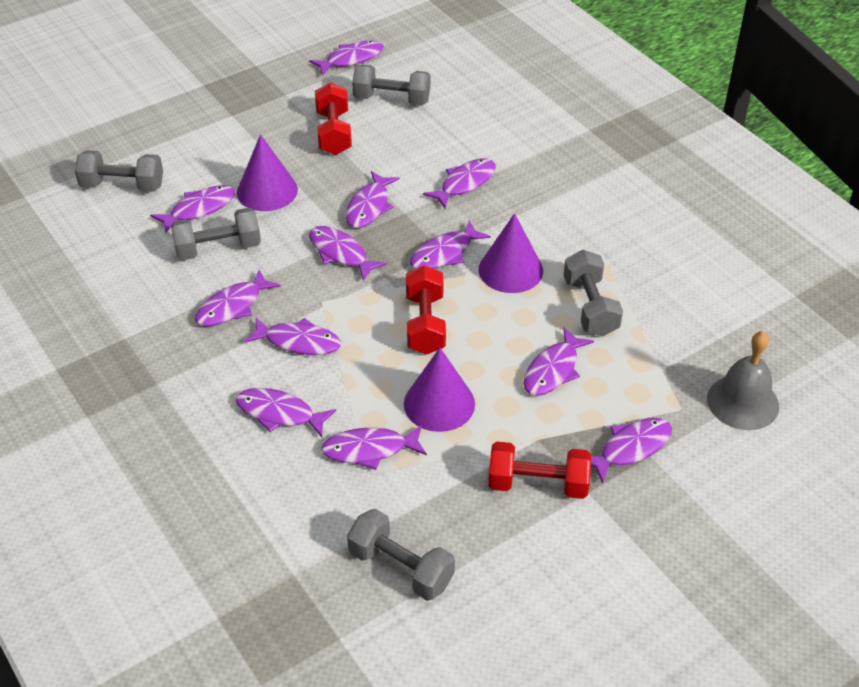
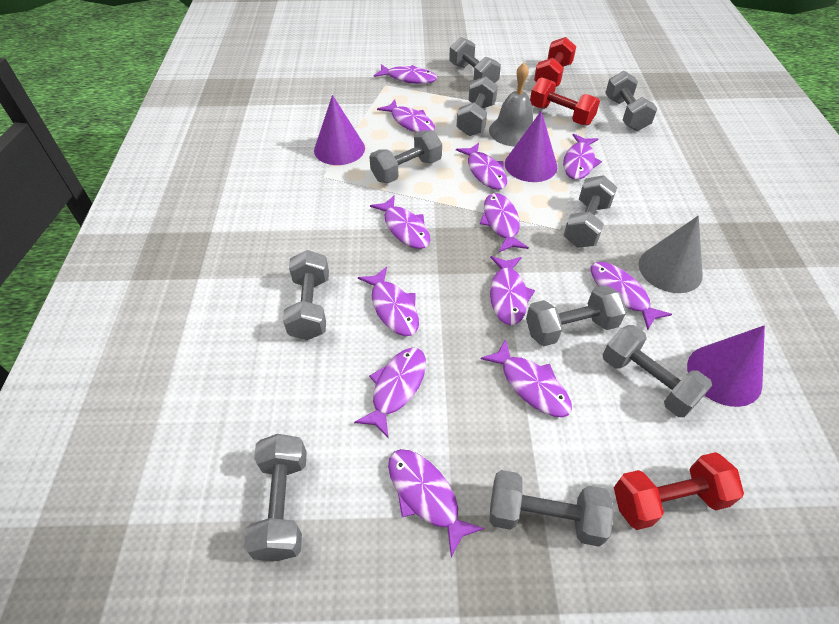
grey cone: none = 0 -> [638,216,703,293] = 1
grey dumbbell: [75,150,163,192] [171,208,261,260] [347,509,455,601] [352,65,430,106] [564,250,623,336] = 5 -> [244,434,307,561] [283,250,329,340] [369,130,442,183] [449,37,501,83] [456,76,498,136] [489,470,614,547] [526,285,627,346] [563,175,617,248] [603,325,712,417] [605,71,657,131] = 10

